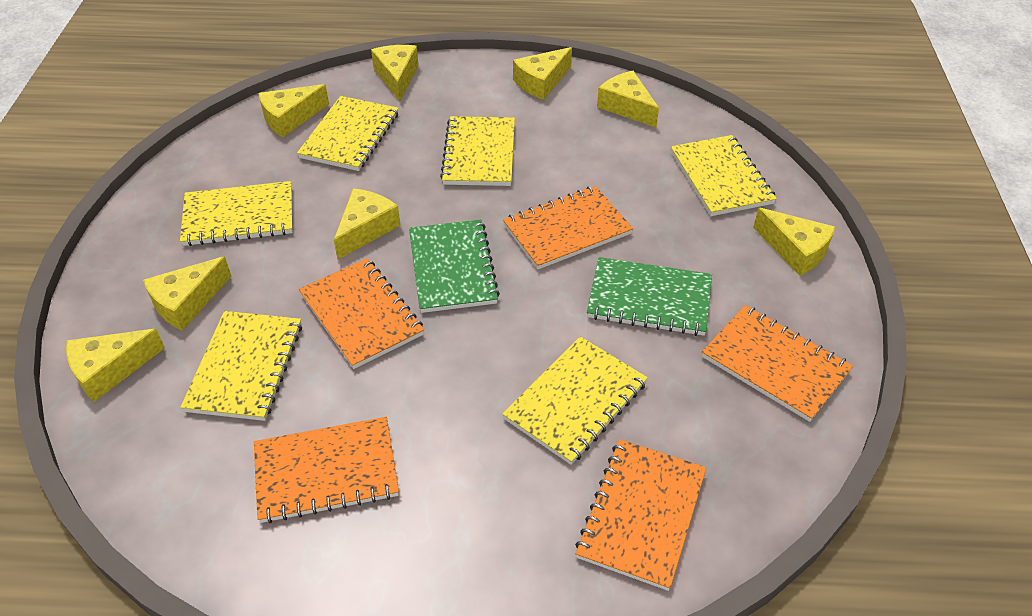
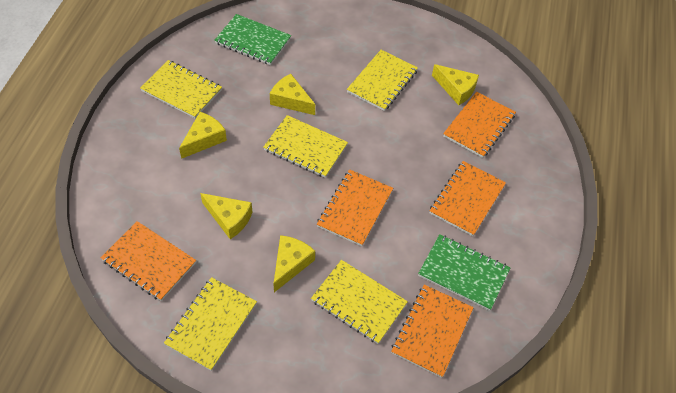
yellow cheese: [66,329,165,402] [143,256,231,331] [259,84,329,137] [334,188,401,259] [371,45,419,101] [513,47,572,100] [597,70,659,128] [753,208,835,276] = 8 -> [179,112,227,159] [200,193,253,239] [270,74,315,115] [273,235,315,292] [432,64,479,105] = 5
yellow notebook: [180,181,293,246] [180,311,302,421] [297,96,399,171] [440,116,515,186] [502,336,648,465] [671,135,777,216] = 6 -> [140,60,222,119] [164,277,257,371] [263,115,348,178] [311,260,408,344] [347,50,418,111] = 5

